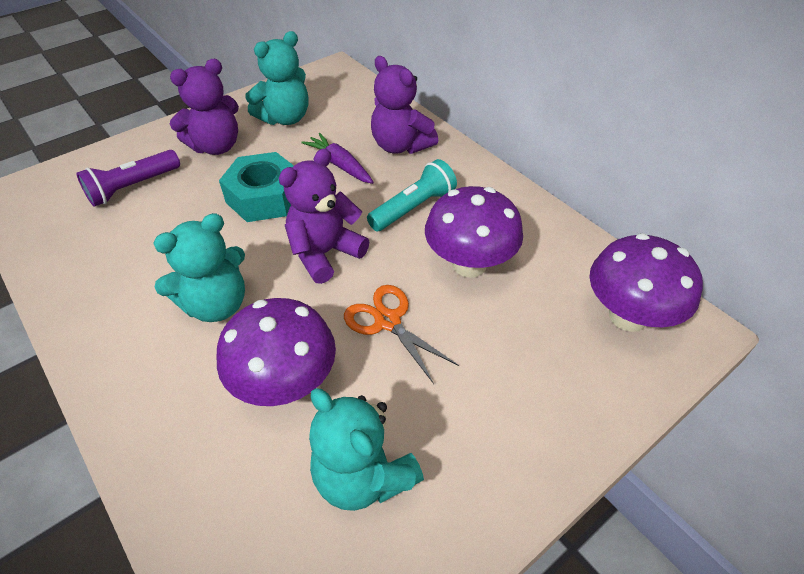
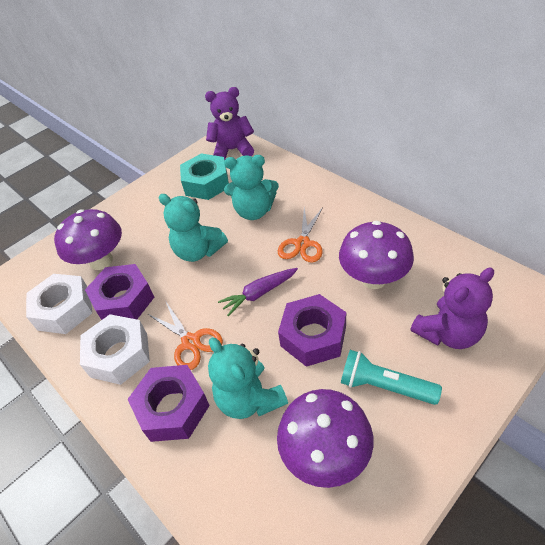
orange scissors: [344,285,459,384] = 1 -> [148,302,223,370] [278,207,323,263] = 2
purple flashlight: [76,150,180,207] = 1 -> none = 0
purple nut: none = 0 -> [85,264,154,320] [128,365,210,442] [278,294,346,367] = 3
purple teddy bear: [170,59,239,155] [279,148,370,284] [371,56,438,154] = 3 -> [205,87,254,160] [410,268,494,349] = 2
white nut: none = 0 -> [26,274,92,334] [80,314,150,385] = 2

